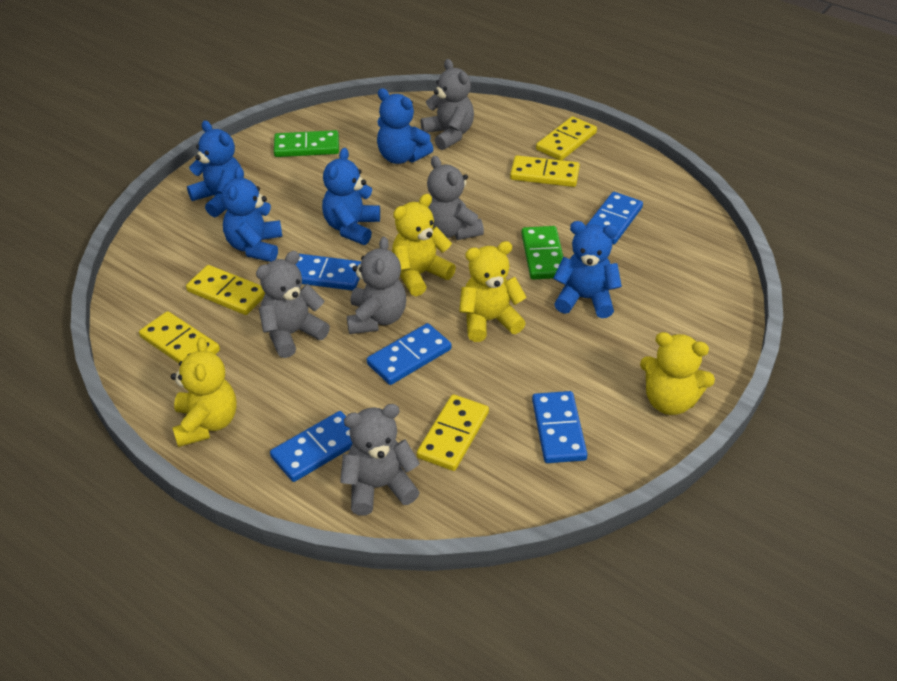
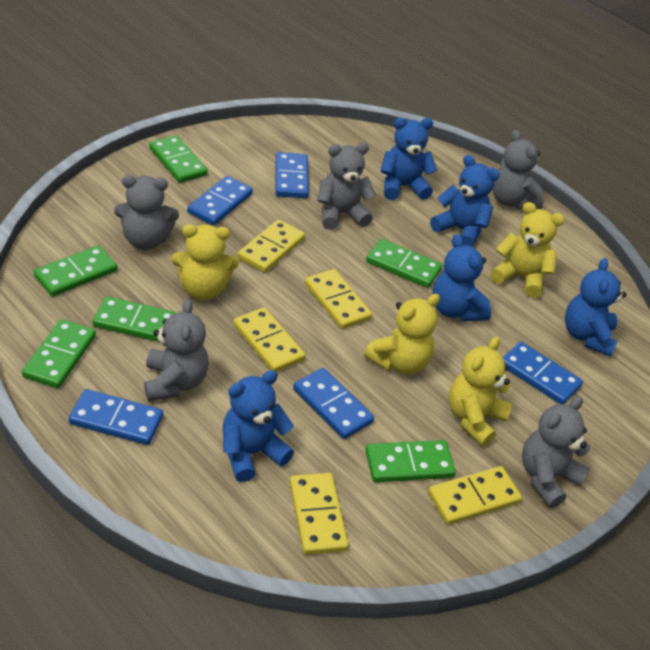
green domino: [274,130,339,157] [521,226,563,280] = 2 -> [22,319,96,388] [34,245,118,297] [93,296,177,342] [149,135,208,183] [365,440,456,482] [366,239,442,288] = 6

